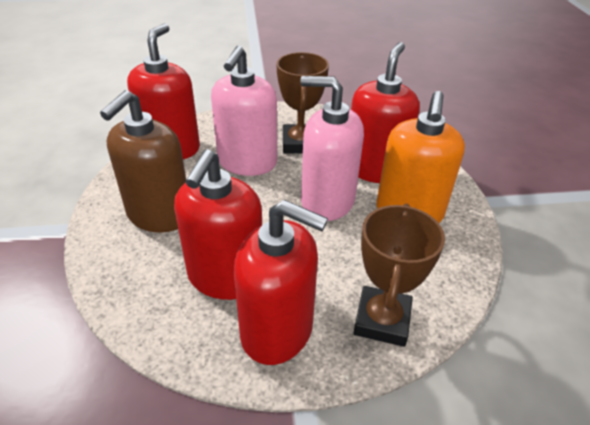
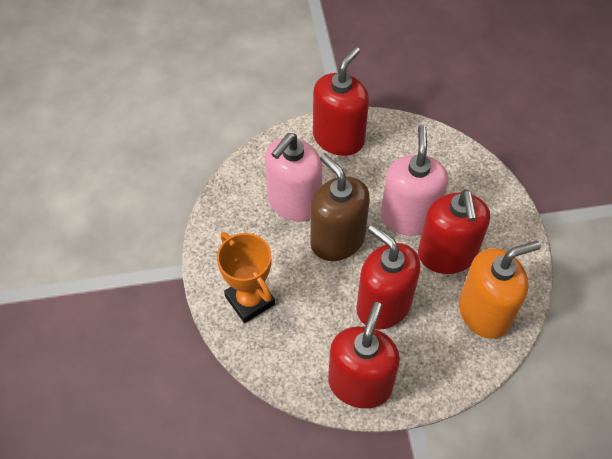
brown trophy: [276,52,329,154] [354,204,445,347] = 2 -> none = 0
orange trophy: none = 0 -> [217,232,275,323] = 1

